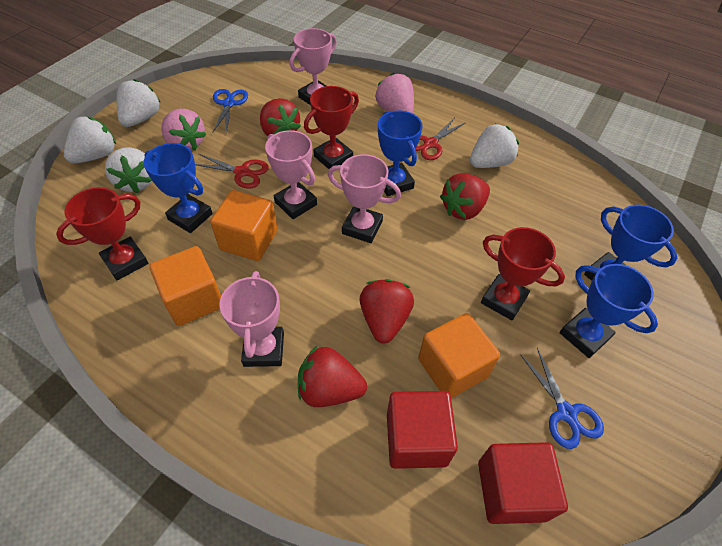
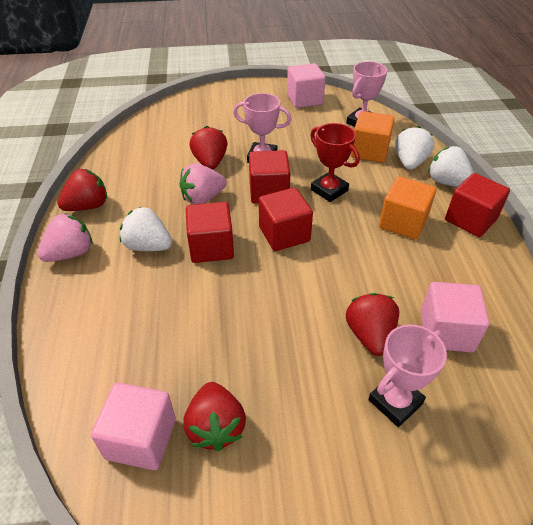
blue scissors: [212,89,248,133] [520,348,604,449] = 2 -> none = 0
blue trophy: [143,143,213,233] [378,111,423,196] [560,264,658,358] [584,205,677,281] = 4 -> none = 0
orange cube: [149,246,221,326] [210,190,278,261] [418,313,500,399] = 3 -> [351,111,395,163] [379,176,436,240] = 2
pink cube: none = 0 -> [91,382,176,470] [287,63,326,108] [421,282,489,353] = 3
pink trophy: [220,271,284,367] [265,130,317,219] [290,28,337,105] [328,154,401,243] = 4 -> [233,93,292,163] [346,61,387,127] [368,325,447,427] = 3
red cube: [387,391,458,469] [478,442,568,524] = 2 -> [186,202,234,263] [249,150,290,204] [259,188,313,251] [445,173,510,237] = 4
red scissors: [195,154,269,188] [415,118,466,160] = 2 -> none = 0
red trophy: [56,187,148,280] [304,86,359,169] [481,227,565,320] = 3 -> [310,123,360,202] = 1
white strawberry: [64,116,116,163] [105,147,152,193] [116,79,161,127] [470,124,519,168] = 4 -> [120,207,172,251] [395,126,434,170] [428,146,474,187] = 3

